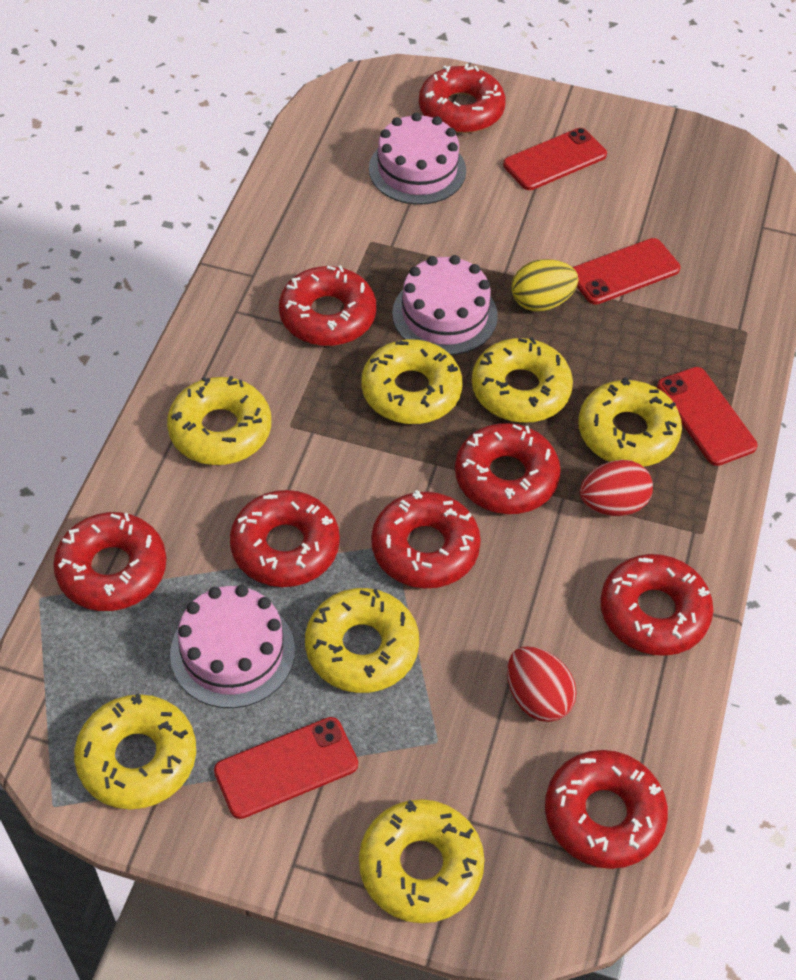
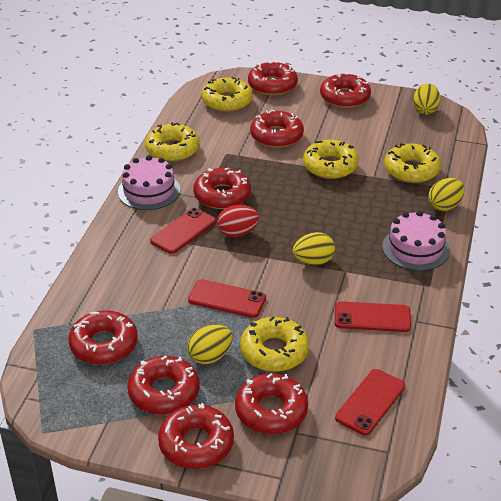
pink cake: [170,585,295,708] [369,112,466,205] [392,255,498,355] = 3 -> [118,155,180,210] [382,211,450,271] = 2
red egg: [507,646,577,722] [580,460,653,516] = 2 -> [217,205,259,237] = 1
yellow donut: [74,693,196,809] [167,376,271,465] [305,588,419,693] [359,799,485,923] [361,339,462,424] [472,337,573,423] [578,377,682,467] = 7 -> [145,122,200,162] [202,77,253,112] [240,317,309,372] [303,140,359,179] [384,143,441,183] = 5
yellow egg: [511,259,579,311] = 1 -> [187,325,233,364] [292,232,335,265] [413,84,441,115] [428,178,465,211] = 4

